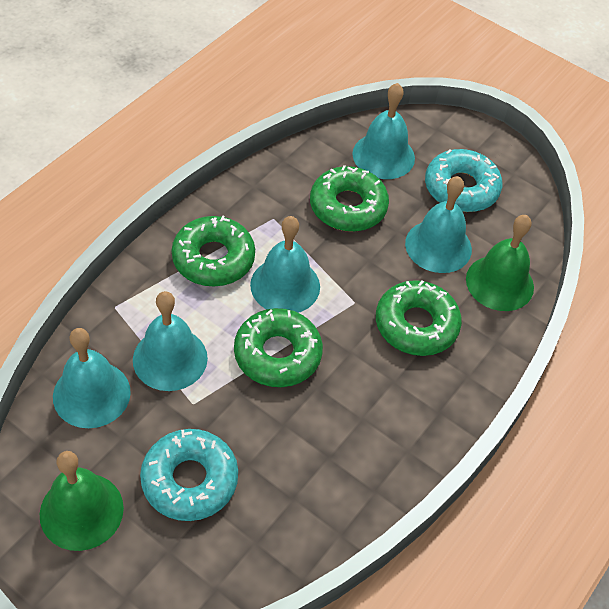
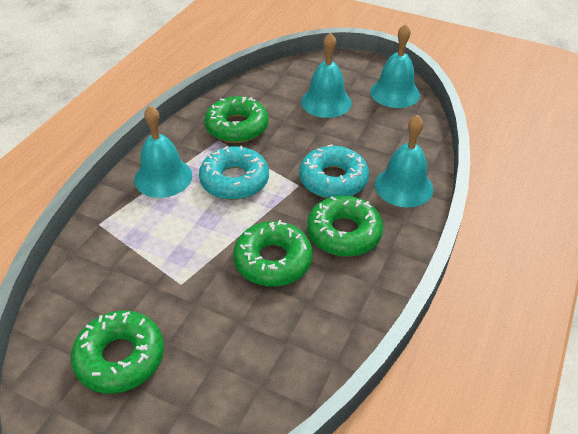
green bell: [40,451,124,551] [466,215,534,311] = 2 -> none = 0
turquoise bell: [53,328,131,428] [133,291,208,391] [250,216,320,313] [352,83,415,179] [405,176,472,273] = 5 -> [134,105,192,198] [301,32,351,118] [370,24,420,108] [375,114,433,208] = 4

